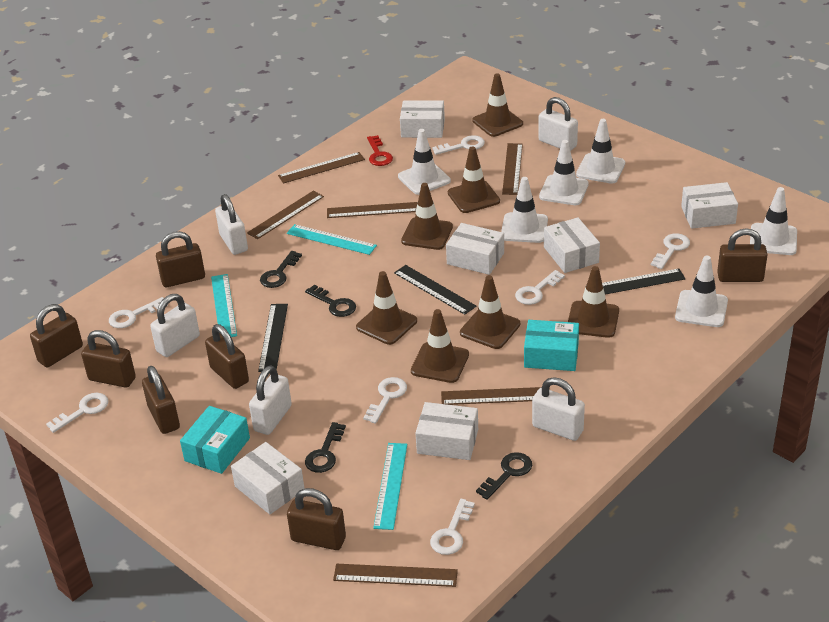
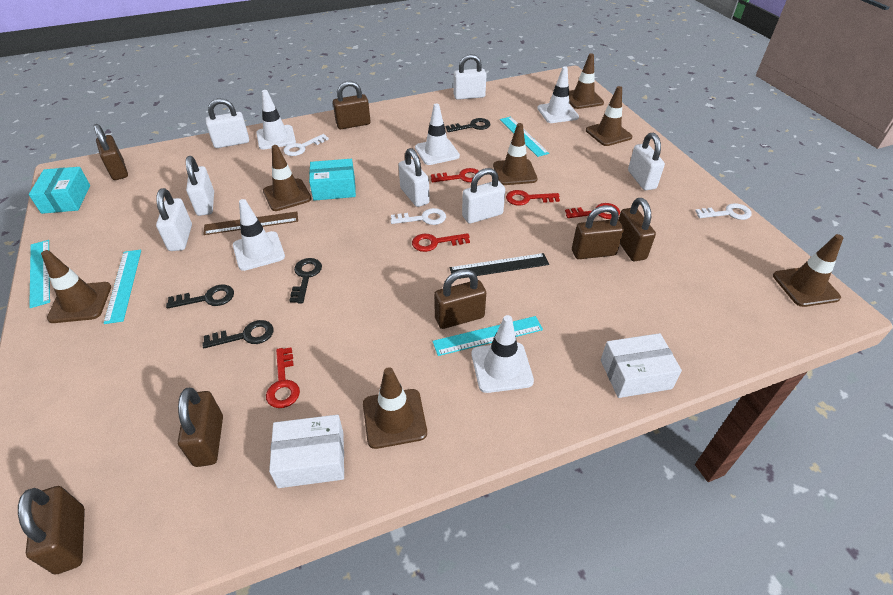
black ruler: [258,304,288,372] [394,265,476,315] [585,269,685,294] = 3 -> [450,253,549,279] = 1
brown ruler: [247,191,324,239] [278,152,365,184] [327,202,418,218] [333,564,458,587] [441,387,542,405] [502,143,523,195] = 6 -> [203,211,298,235] = 1
red key: [367,135,393,166] = 1 -> [266,347,300,408] [412,233,470,252] [431,168,481,183] [506,190,560,206] [565,203,620,219] = 5
turquoise ruler: [211,274,237,337] [287,224,377,255] [373,443,407,530] = 3 -> [29,240,50,308] [104,250,141,324] [432,316,543,356] [500,117,549,157] = 4
white box: [231,442,305,514] [400,100,445,138] [415,402,478,460] [446,223,504,275] [544,218,600,273] [681,182,738,229] = 6 -> [269,415,344,488] [601,333,682,398] = 2
white key: [46,393,108,433] [109,297,168,328] [363,377,407,424] [430,499,475,555] [432,135,485,155] [515,270,565,305] [651,233,690,269] = 7 -> [283,134,329,156] [390,208,446,225] [695,203,752,220] = 3
white padlock: [150,294,200,357] [215,194,248,255] [249,366,292,435] [532,377,585,441] [538,97,578,151] = 5 -> [156,188,192,251] [186,156,214,216] [206,98,249,148] [399,148,430,207] [453,54,487,100] [462,168,505,224] [628,132,665,190] = 7
white traffic cone: [398,129,451,195] [501,177,548,243] [539,140,589,205] [576,119,625,184] [675,255,728,327] [750,187,797,255] = 6 -> [233,199,285,271] [256,90,296,150] [415,103,460,165] [472,315,534,393] [537,66,579,123] = 5

